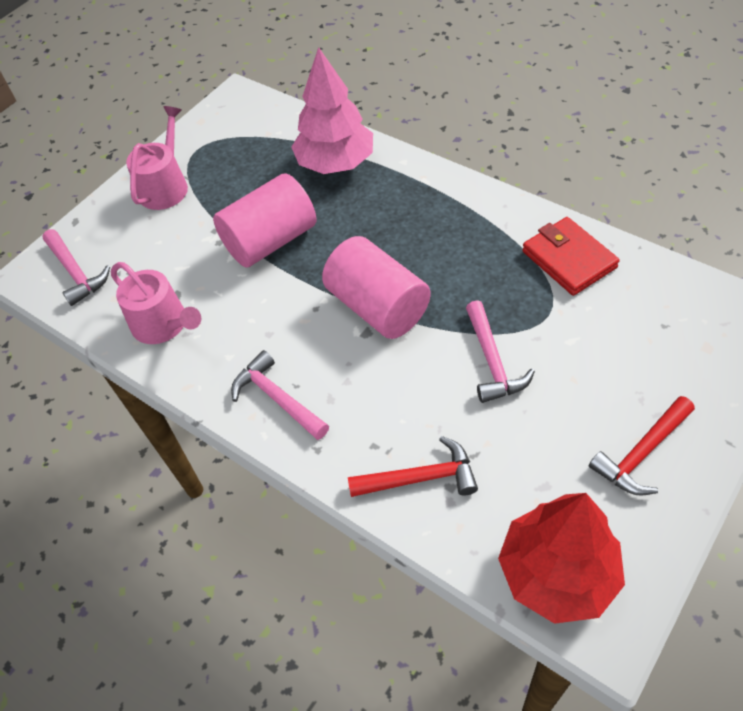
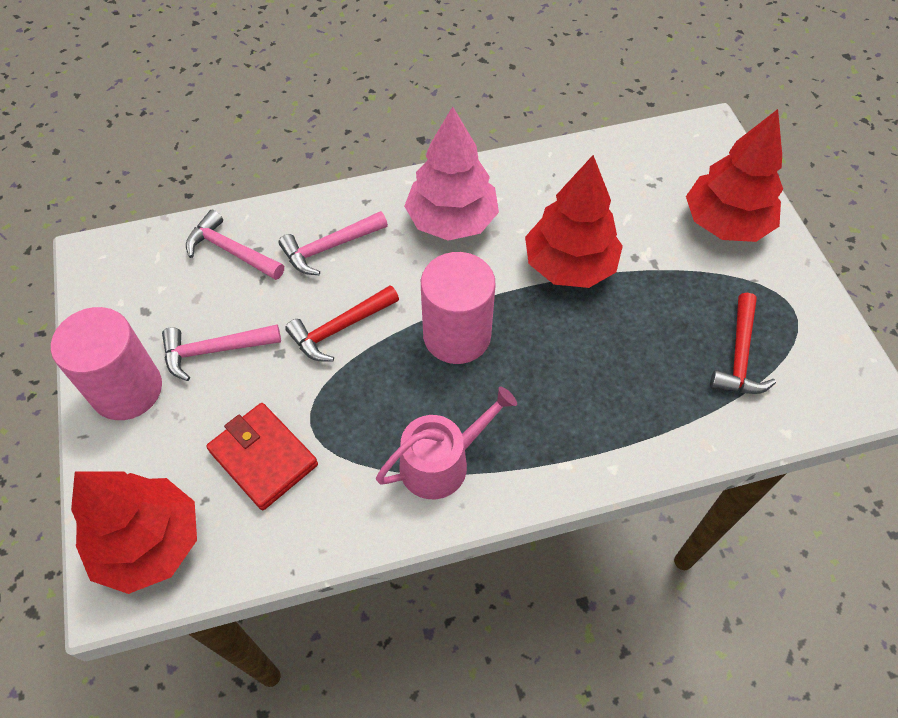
pink watering can: [111,262,201,344] [126,106,188,210] = 2 -> [376,387,517,499] = 1
red tree: [498,493,625,624] = 1 -> [71,472,197,594] [525,155,623,288] [686,109,783,242] = 3

